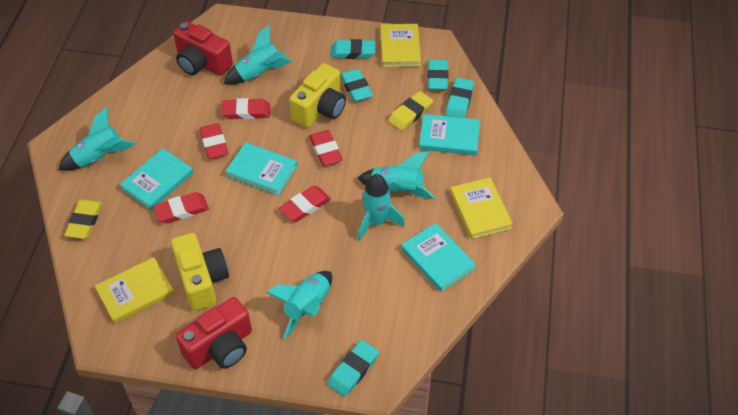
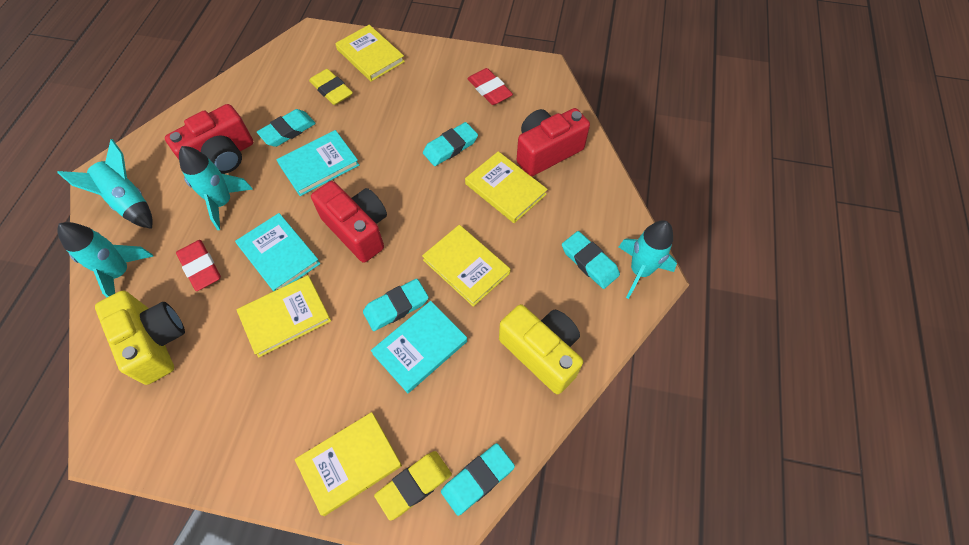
red camera: [173,21,233,76] [176,297,252,369] = 2 -> [165,104,254,174] [311,181,387,263] [517,108,590,177] = 3
red eraser: [153,192,209,223] [200,123,228,159] [222,98,270,119] [279,186,331,222] [309,130,343,166] = 5 -> [176,240,221,291] [467,68,513,105] = 2
turquoise book: [120,148,193,210] [225,142,298,196] [401,223,476,292] [419,114,480,155] = 4 -> [235,213,320,291] [276,130,359,196] [371,301,467,393] = 3
turquoise rocket: [59,106,136,171] [224,25,292,85] [266,271,332,339] [357,151,435,199] [358,174,405,241] = 5 -> [57,139,153,229] [57,222,153,298] [179,146,253,230] [619,220,677,299] = 4
yellow book: [95,257,175,324] [380,24,421,67] [450,177,513,239] = 3 -> [236,275,331,358] [295,412,402,516] [335,25,405,82] [422,225,510,307] [465,151,548,223] = 5

